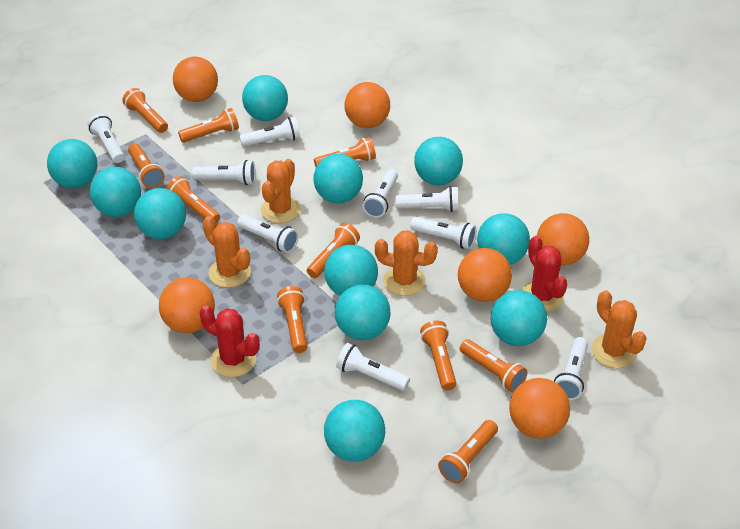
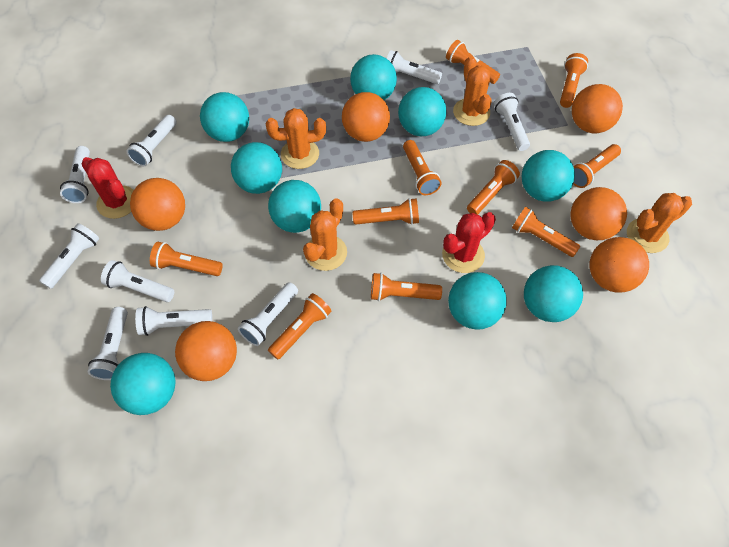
turquoise ball: [47,139,97,188] [90,167,141,217] [134,188,186,239] [242,75,288,121] [313,154,363,203] [324,245,378,296] [324,400,385,462] [335,284,390,340] [414,137,463,185] [477,213,530,265] [491,290,547,346] = 11 -> [110,353,176,415] [200,92,249,142] [231,142,282,194] [268,180,321,233] [350,54,397,100] [398,87,447,136] [448,272,507,330] [522,150,575,202] [524,265,583,322] = 9

